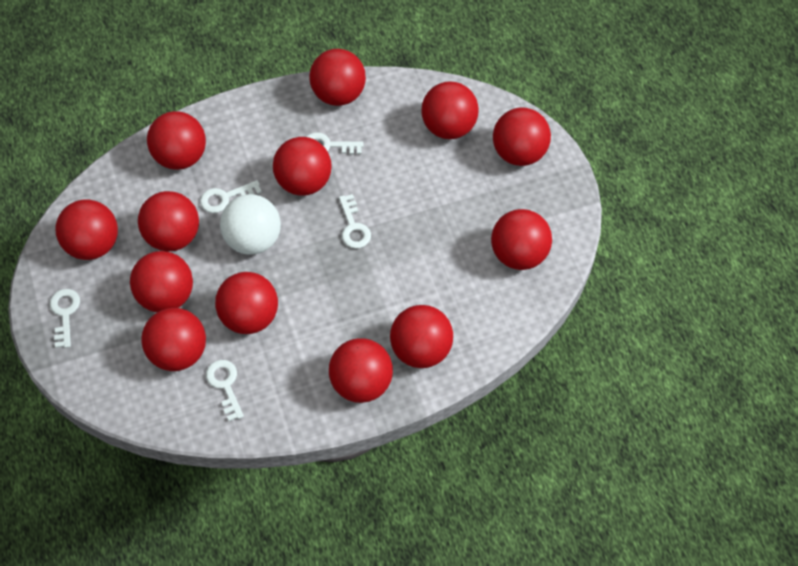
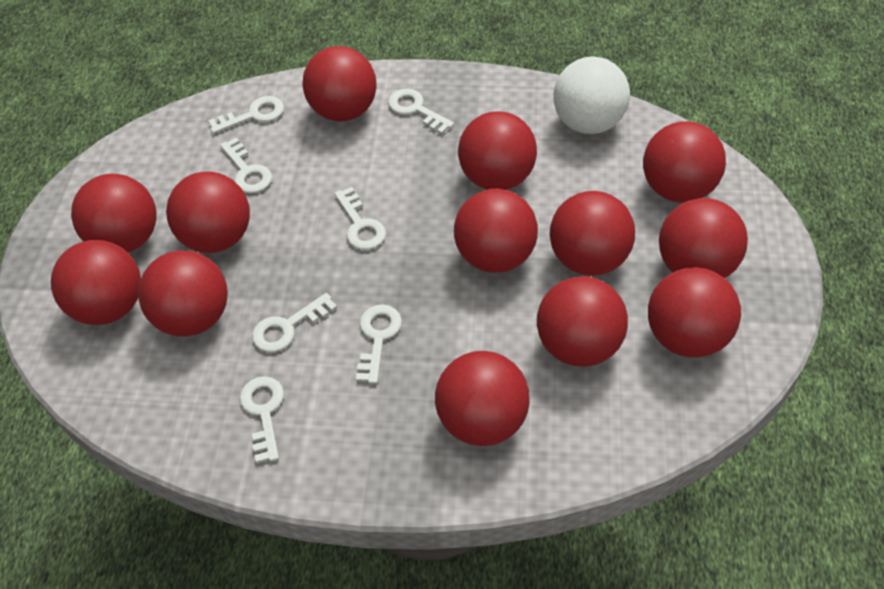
white key: [50,289,80,348] [200,180,261,213] [206,360,244,421] [306,132,363,154] [339,194,371,248] = 5 -> [208,96,284,134] [220,138,272,193] [240,376,284,463] [252,293,337,352] [334,187,386,250] [356,304,402,384] [388,89,454,134] = 7

